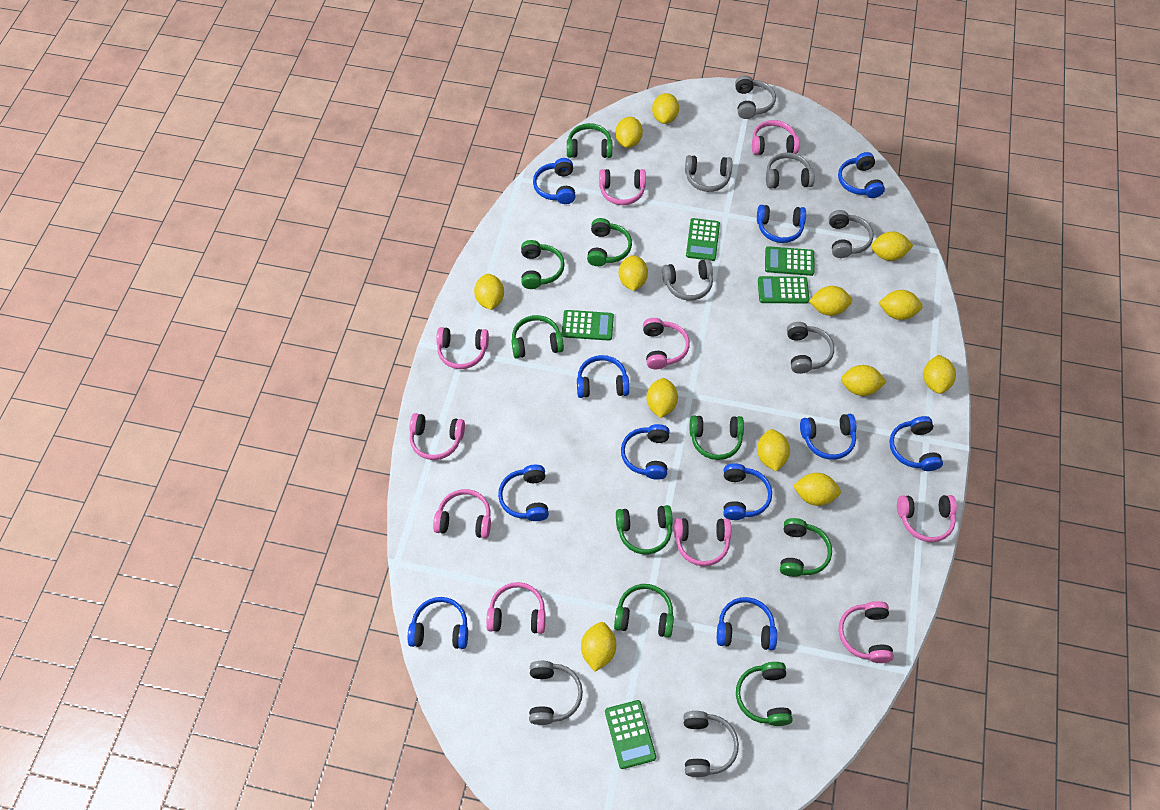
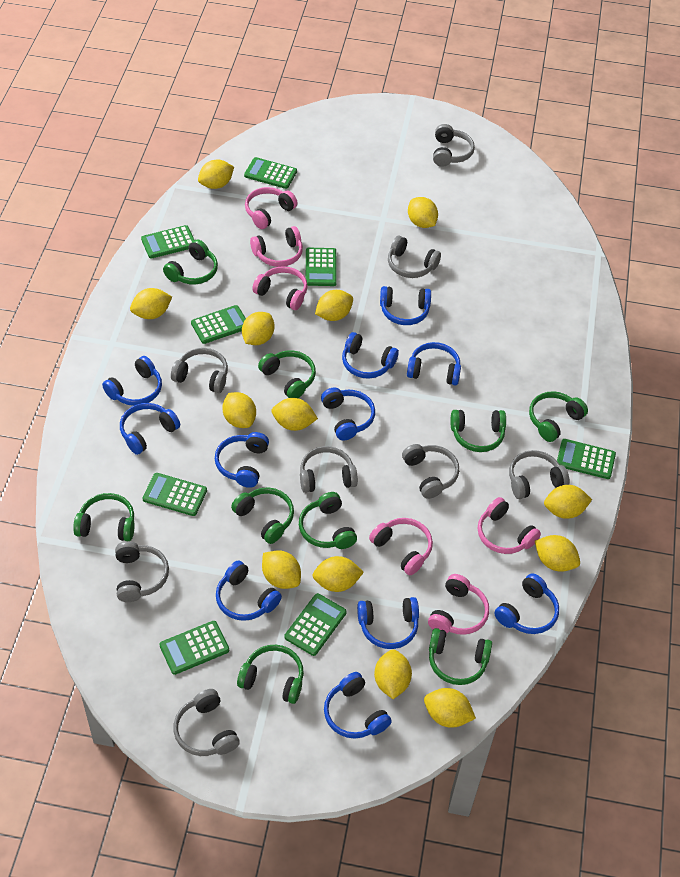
green calculator: [562,310,614,341] [605,700,656,769] [686,218,720,261] [758,276,810,304] [765,246,815,276] = 5 -> [141,225,194,259] [143,473,207,516] [159,621,229,675] [191,305,246,344] [244,157,297,189] [285,593,347,656] [306,248,337,286] [557,439,616,479] = 8
pink headphones: [410,413,465,460] [433,489,491,538] [436,327,489,369] [486,582,546,634] [599,169,646,205] [643,318,690,369] [674,518,731,566] [752,120,800,155] [839,601,894,663] [897,495,957,542] = 10 -> [245,187,297,229] [250,226,303,267] [252,266,308,310] [369,518,433,575] [428,574,489,635] [478,497,541,554] = 6

